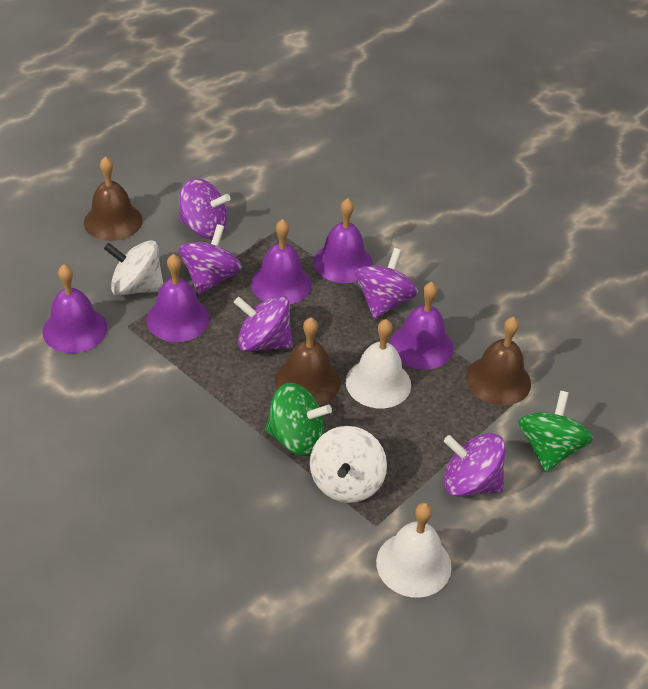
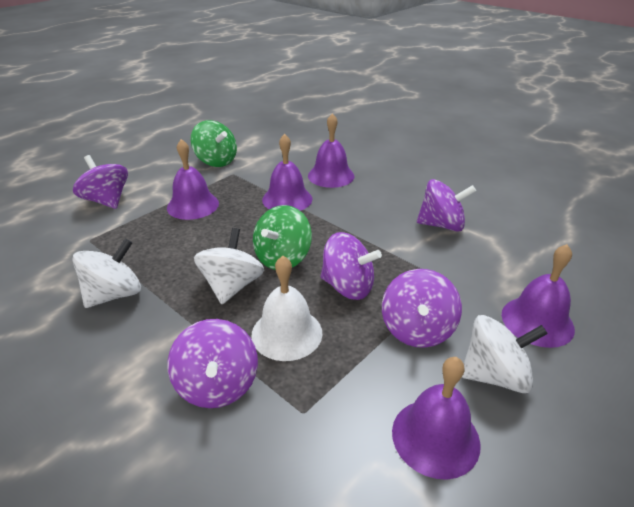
brown bell: [84,156,143,241] [275,318,341,406] [466,317,531,406] = 3 -> none = 0
white bell: [346,319,411,408] [376,503,452,598] = 2 -> [251,256,322,361] = 1
white spinning top: [104,240,164,296] [310,426,387,503] = 2 -> [72,238,141,308] [194,228,264,304] [462,315,548,393] = 3

